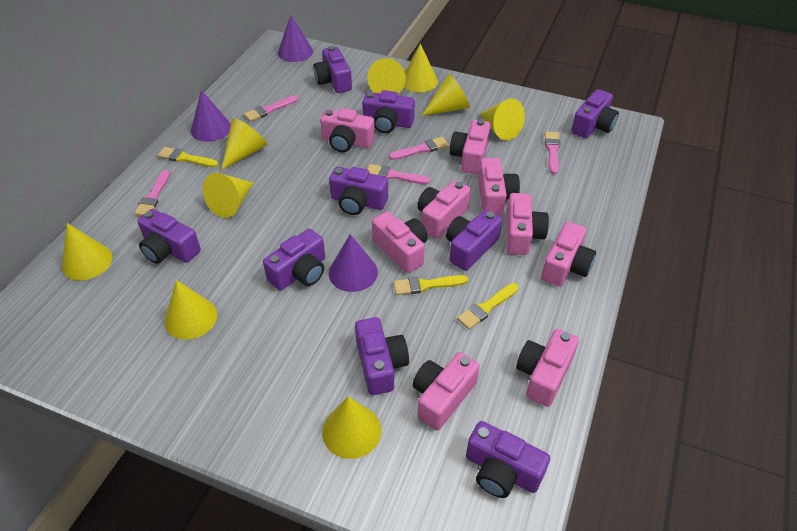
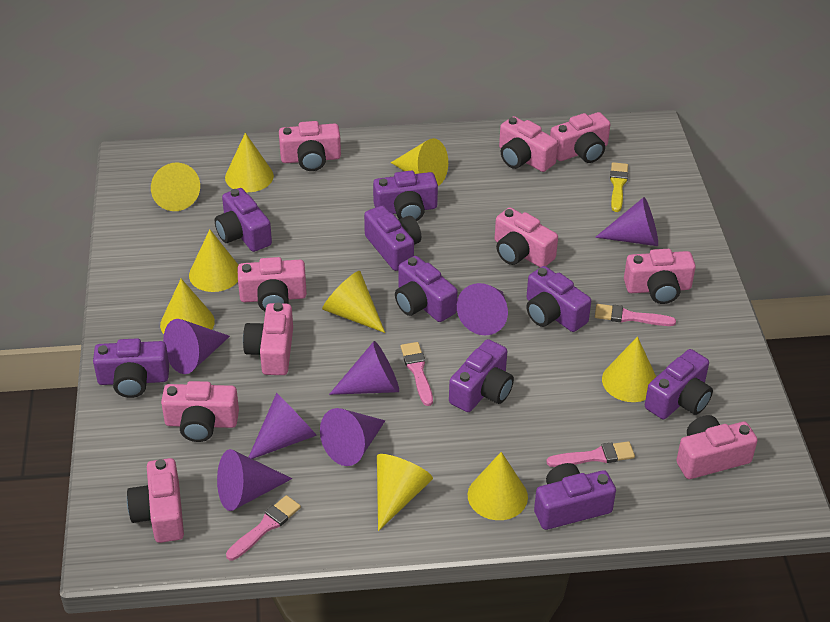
pink brush: [135,170,170,216] [244,95,299,122] [367,164,430,184] [389,137,449,160] [545,131,560,174] = 5 -> [226,495,301,560] [400,342,433,406] [546,441,635,467] [595,304,676,326] = 4
pink camera: [320,108,375,153] [372,211,428,273] [413,352,480,430] [417,180,471,239] [450,119,491,174] [478,158,520,215] [506,193,549,255] [516,329,579,407] [541,222,596,287] = 9 -> [127,458,184,543] [161,381,239,442] [238,257,307,311] [243,303,293,375] [279,121,341,171] [495,208,558,267] [499,116,558,172] [550,112,611,163] [624,249,696,304] [676,415,758,479] = 10
purple cone: [191,90,231,142] [278,15,313,62] [329,234,378,292] = 3 -> [163,319,230,374] [217,449,292,511] [249,393,317,459] [320,408,385,466] [329,341,399,395] [457,283,508,336] [595,197,658,246] = 7
yellow brush: [158,147,218,167] [393,275,468,295] [457,283,519,329] = 3 -> [610,162,628,212] = 1

